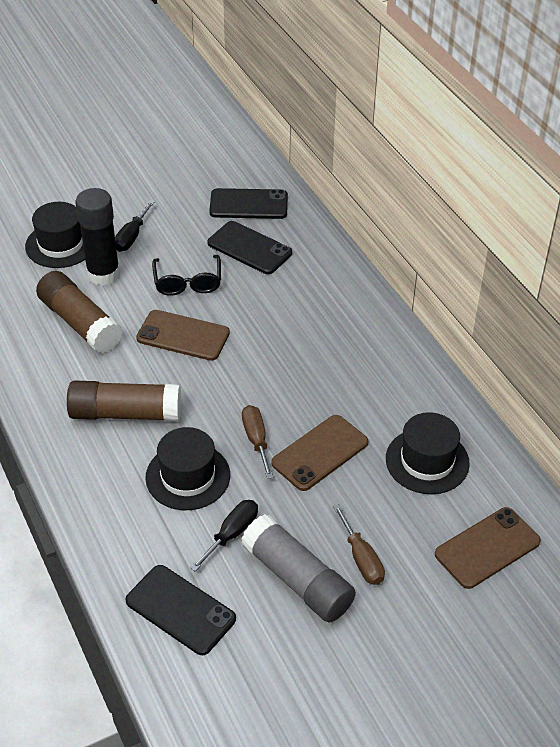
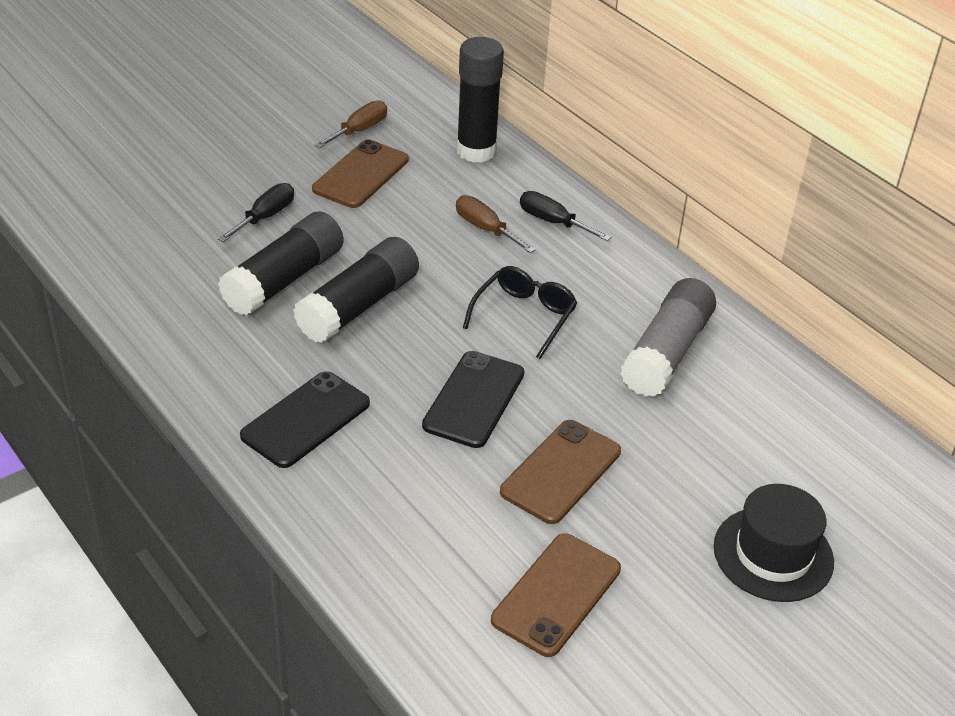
black glue stick: [75,188,120,286] = 1 -> [218,211,344,316] [293,237,419,343] [456,37,504,163] = 3
black hat: [25,202,85,268] [145,427,230,510] [386,412,470,494] = 3 -> [714,484,834,602] = 1
black phone: [125,565,236,655] [207,221,292,274] [209,188,288,219] = 3 -> [240,371,370,468] [422,351,524,448] = 2
brown glue stick: [36,271,123,353] [67,381,181,421] = 2 -> none = 0

